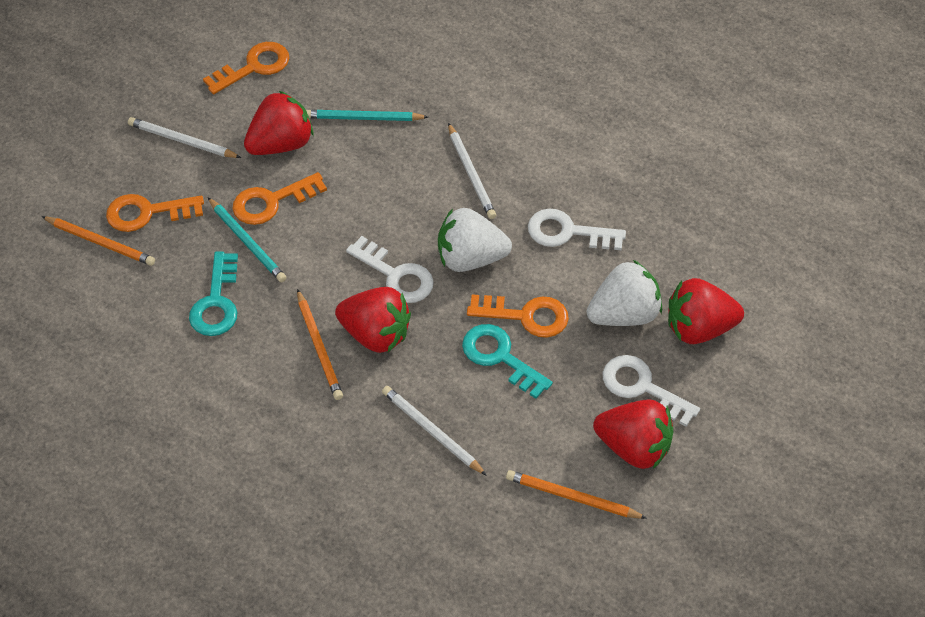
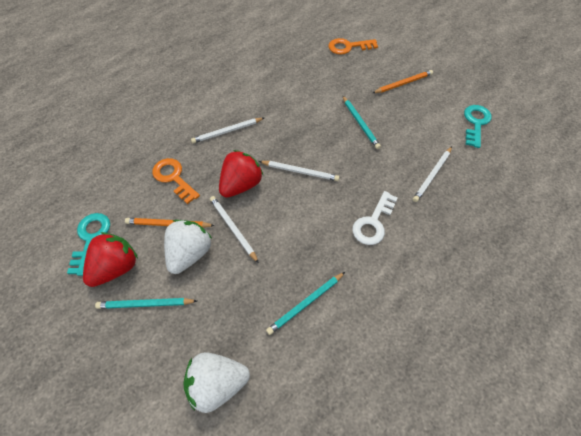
orange key: [106,194,204,232] [203,42,289,94] [233,172,327,225] [467,294,569,338] = 4 -> [152,158,200,204] [328,38,378,55] = 2
orange pencil: [41,216,155,266] [297,289,343,400] [506,470,647,519] = 3 -> [125,218,215,228] [373,70,433,93] = 2
red strawberry: [244,90,313,155] [335,287,411,353] [593,399,673,469] [668,278,744,344] = 4 -> [83,232,138,287] [219,150,263,198] = 2
turquoise pencil: [208,197,287,282] [306,110,428,121] = 2 -> [95,298,197,309] [266,272,345,335] [343,96,381,149] = 3
white key: [346,236,434,303] [528,208,626,250] [603,355,700,427] = 3 -> [352,191,398,245] = 1
white pencil: [128,117,241,158] [382,386,487,476] [448,123,496,219] = 3 -> [191,118,264,143] [210,196,259,263] [259,161,340,181] [413,147,452,202] = 4

